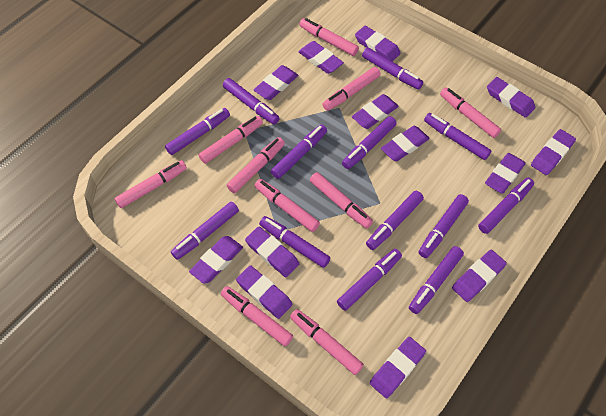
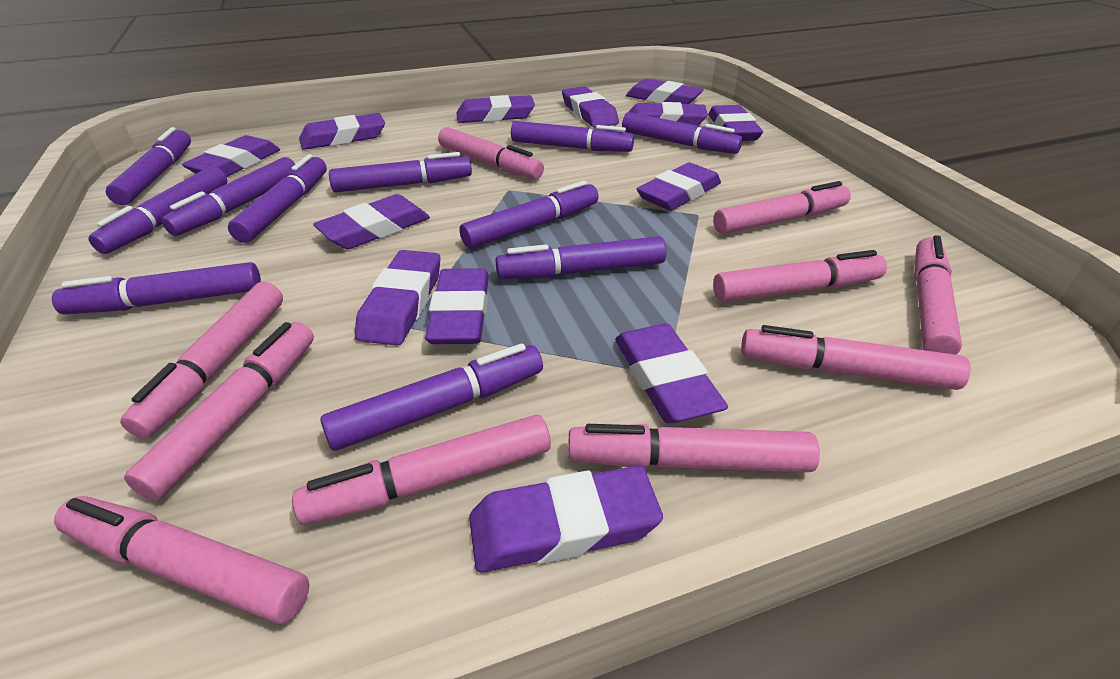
purple marker: [165,108,230,155] [171,202,239,260] [223,78,280,125] [259,216,330,268] [271,124,327,179] [337,249,402,311] [342,116,397,169] [362,47,423,90] [366,191,424,250] [409,246,464,314] [418,194,469,258] [424,113,491,160] [478,178,534,234] = 13 -> [52,262,261,315] [88,166,228,254] [106,127,191,205] [161,157,295,236] [228,154,327,243] [320,344,543,451] [329,152,472,192] [460,180,599,249] [495,236,666,279] [511,121,634,152] [622,112,742,154] = 11

